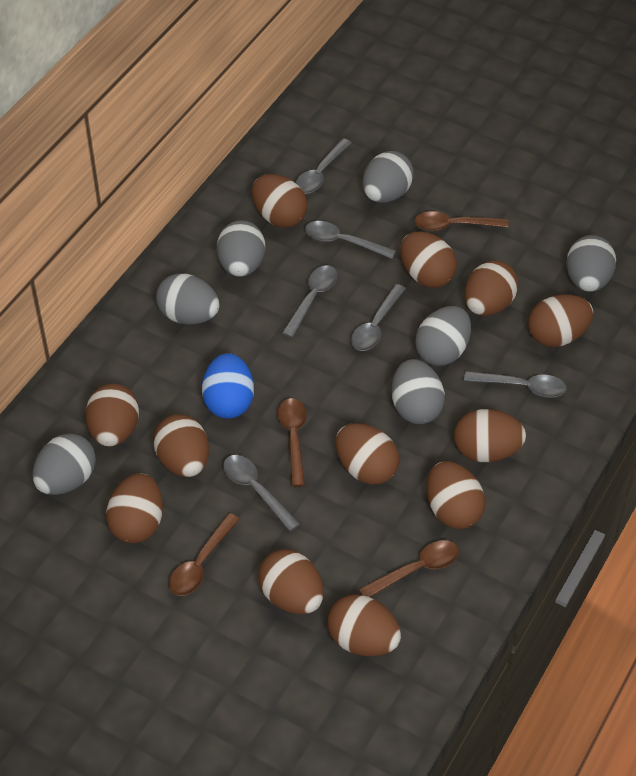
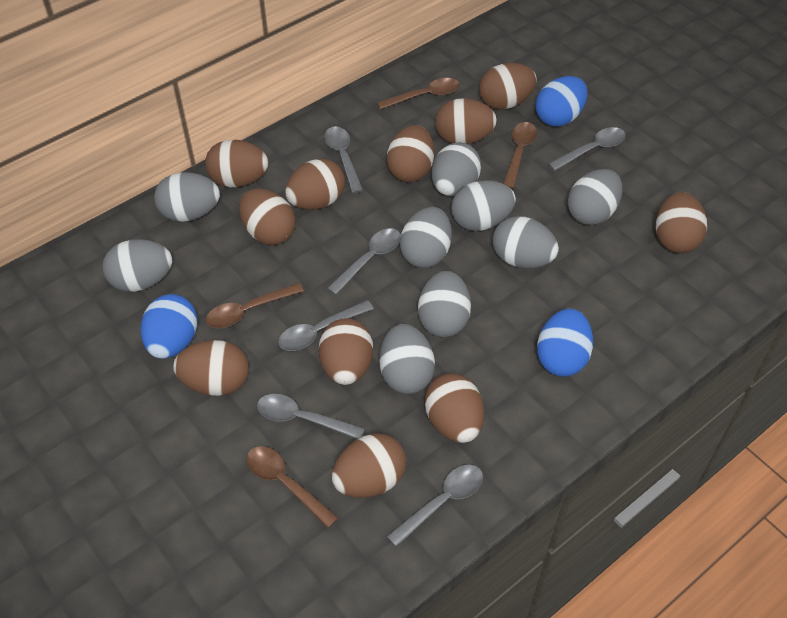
blue egg: [202,353,254,419] = 1 -> [140,294,197,359] [535,76,588,127] [537,309,593,377] = 3
brown egg: [85,384,139,447] [106,474,163,543] [153,414,209,477] [252,174,307,228] [258,549,324,614] [327,594,401,656] [336,423,399,485] [400,231,457,288] [427,461,485,529] [454,409,526,462] [464,260,518,316] [528,294,593,347] = 12 -> [173,340,249,396] [205,140,268,187] [239,189,296,245] [285,159,345,210] [319,318,373,385] [332,433,407,498] [387,125,434,182] [425,374,484,443] [435,98,497,144] [479,63,537,109] [656,192,707,253] = 11
grey egg: [32,433,96,495] [156,273,219,325] [217,220,265,277] [363,151,414,203] [392,359,445,424] [415,306,471,366] [566,235,616,292] = 7 -> [102,239,172,292] [154,172,220,222] [379,324,435,394] [400,207,452,268] [418,271,471,337] [432,142,481,196] [451,180,516,231] [493,216,559,268] [568,169,622,225] = 9

